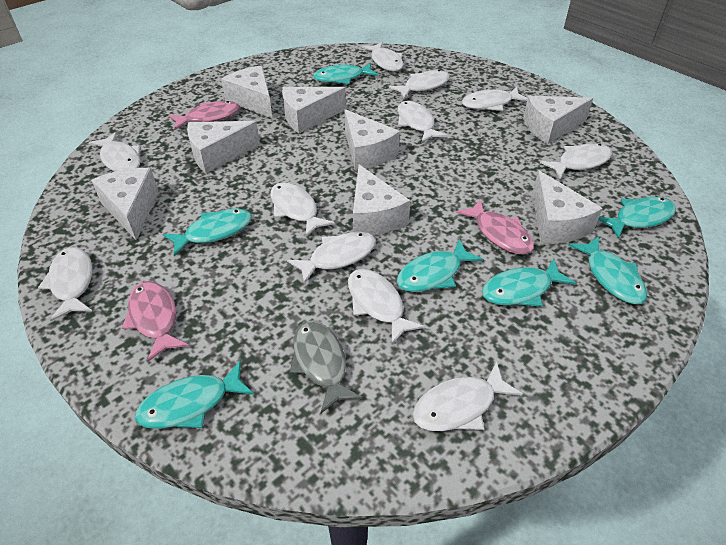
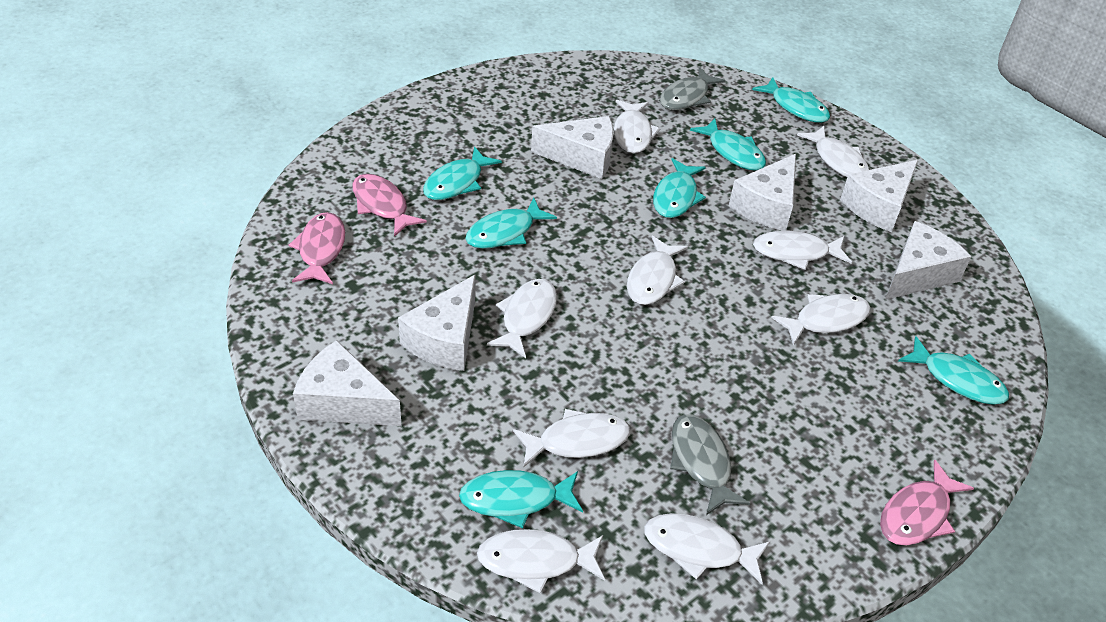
grey fish: [290,320,363,413] = 1 -> [660,67,725,110] [670,414,750,515] = 2
white cheese: [91,168,158,241] [187,121,260,173] [221,65,272,118] [282,87,346,133] [345,109,400,170] [353,164,410,236] [523,96,593,144] [532,170,603,244] = 8 -> [293,340,402,426] [398,274,476,371] [531,116,614,179] [729,154,796,231] [840,160,918,232] [885,221,972,300] = 6
white fish: [38,247,92,321] [89,132,141,172] [270,182,335,237] [287,232,376,284] [348,269,425,344] [362,42,404,71] [389,70,450,99] [398,101,448,142] [412,361,523,431] [462,87,528,111] [540,143,612,179] = 11 -> [477,529,605,594] [487,279,557,358] [513,409,630,468] [614,100,661,153] [627,235,688,305] [644,513,770,584] [753,230,852,270] [771,294,871,346] [797,126,869,177] = 9

